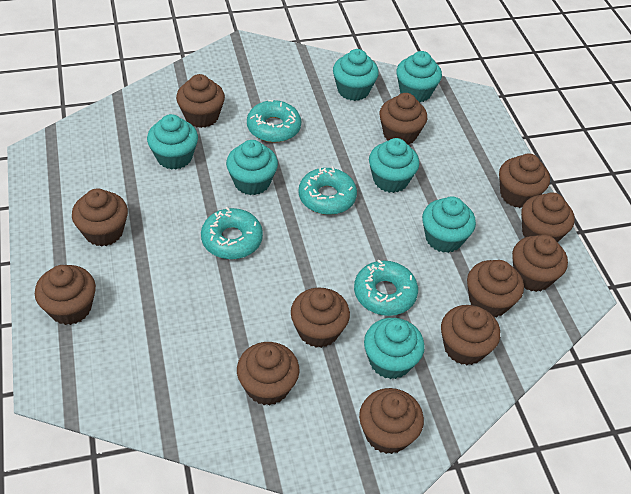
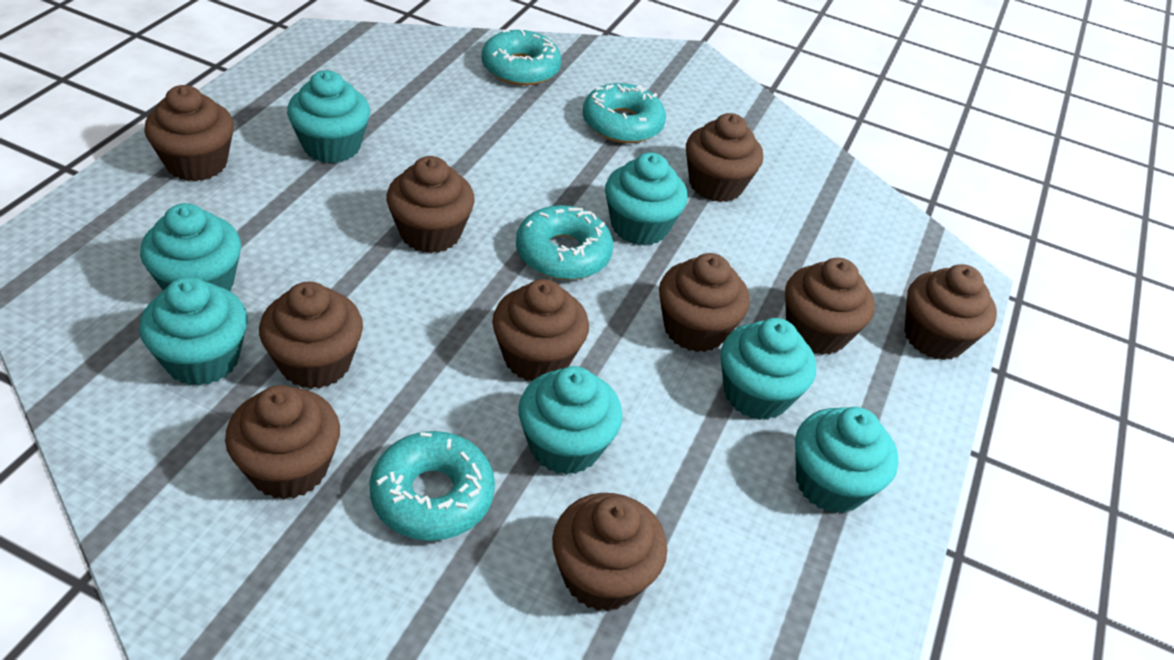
brown cupcake: [35,265,96,325] [72,189,128,247] [176,74,225,128] [237,342,299,406] [291,287,350,348] [359,388,424,454] [380,93,427,145] [441,305,500,365] [467,260,524,317] [499,154,550,208] [512,235,568,292] [521,192,575,242] = 12 -> [144,85,234,181] [225,385,340,500] [259,281,363,389] [386,156,475,253] [492,279,589,381] [552,493,667,611] [659,253,750,352] [686,113,763,202] [785,258,875,355] [904,264,997,360] = 10

